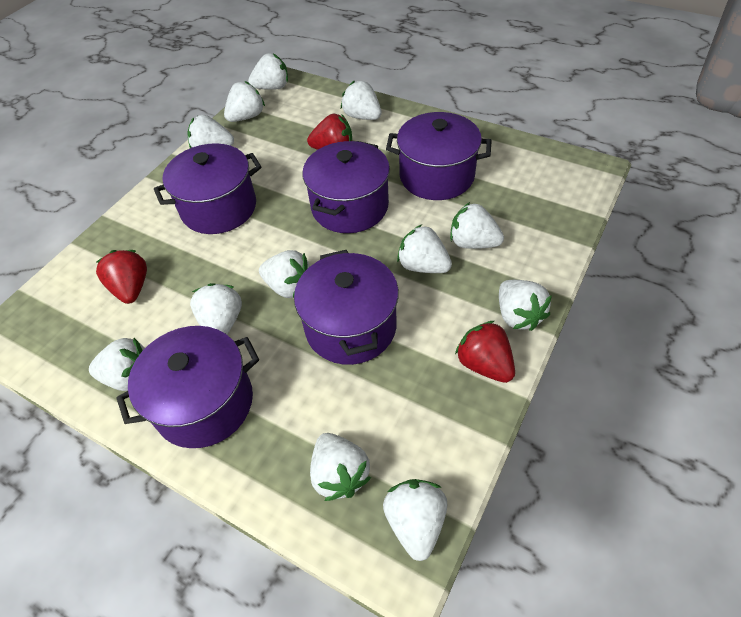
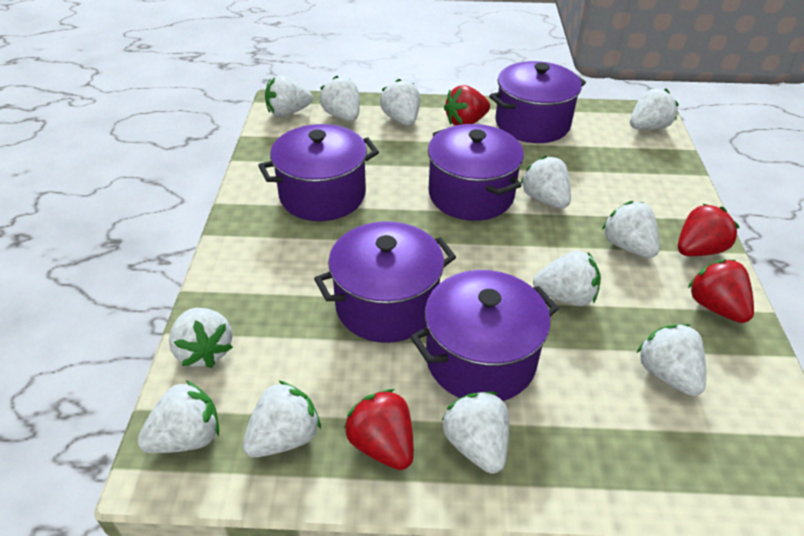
red strawberry: [96,250,147,304] [307,114,352,150] [455,321,515,383] = 3 -> [344,389,414,470] [444,85,490,126] [678,204,739,256] [688,259,754,323] = 4

